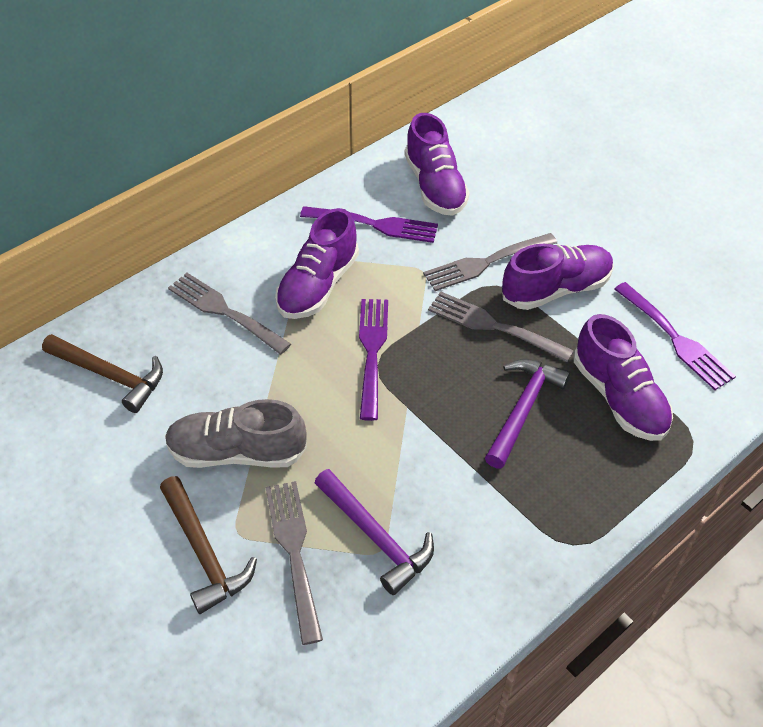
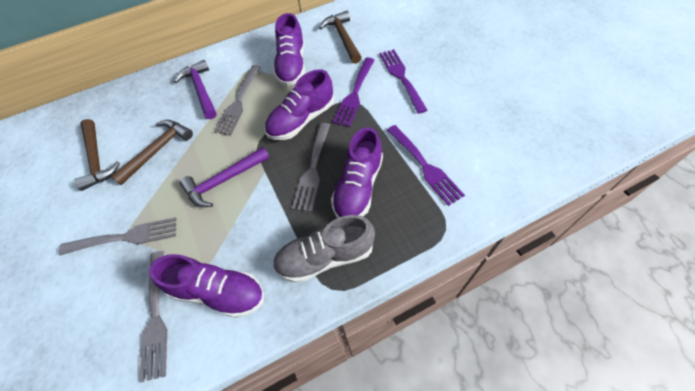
brown hammer: [42,334,163,413] [160,476,257,614] = 2 -> [74,119,120,191] [111,120,193,185] [319,11,362,64] = 3

